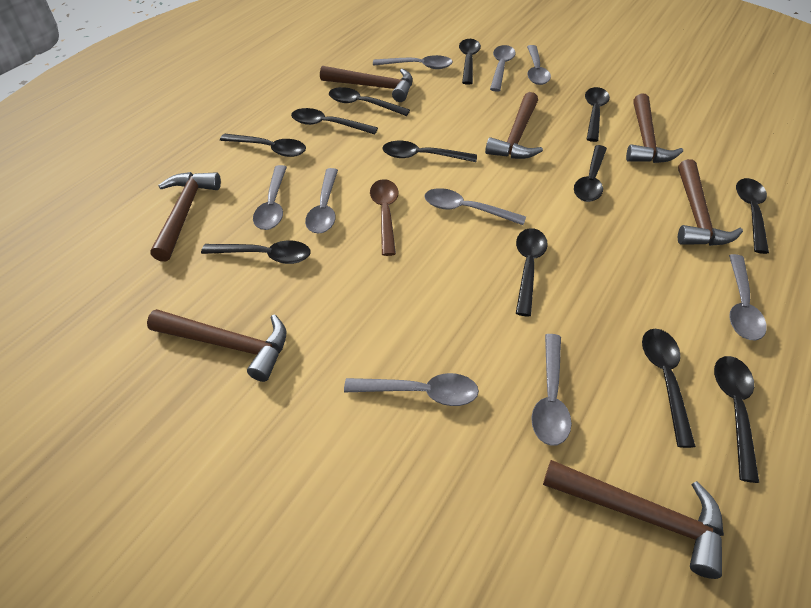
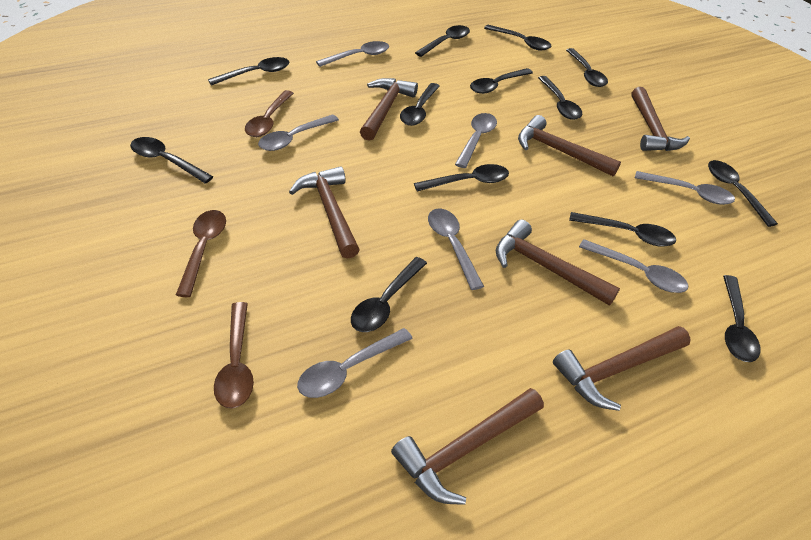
black spoon: [201,241,310,264] [220,134,306,157] [291,108,378,135] [329,87,410,116] [382,141,477,162] [459,39,481,85] [516,228,548,316] [574,145,607,202] [585,87,610,142] [642,329,696,448] [714,356,759,483] [736,178,769,254] = 12 -> [130,137,213,184] [208,57,289,85] [351,257,427,332] [400,83,440,126] [414,164,509,192] [415,25,470,57] [470,68,533,94] [484,25,552,51] [538,76,582,120] [566,48,608,87] [569,212,676,247] [708,160,778,227] [723,275,760,362] = 13
brown spoon: [370,179,399,256] = 1 -> [176,210,226,297] [214,302,254,408] [245,90,294,137] = 3
grey spoon: [253,165,287,230] [305,168,338,234] [344,373,479,406] [373,55,453,69] [424,188,526,225] [490,45,516,92] [527,45,551,85] [531,334,572,446] [729,254,767,340] = 9 -> [258,114,339,151] [297,328,413,398] [316,41,389,67] [428,209,484,290] [455,113,497,168] [579,239,688,293] [635,171,735,205] = 7

